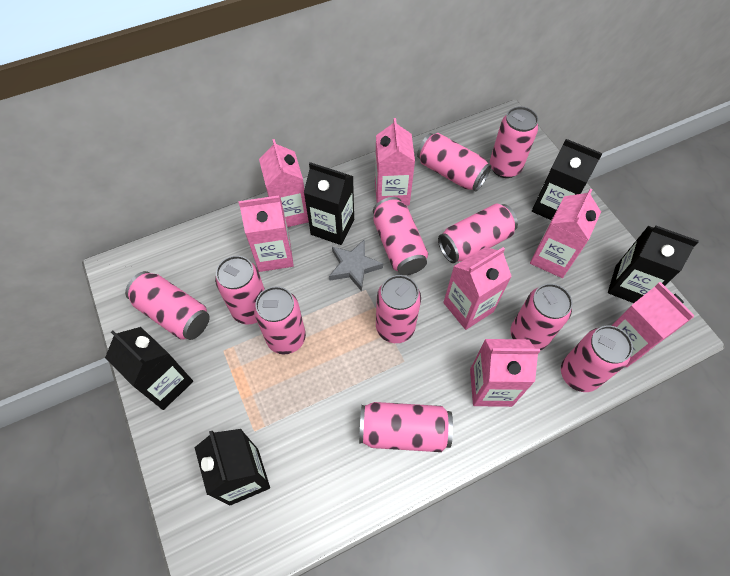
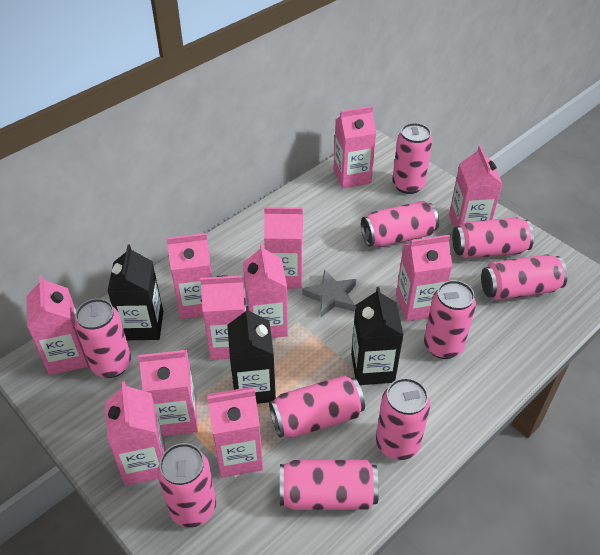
black carton: [105,327,193,410] [194,429,270,506] [304,162,354,245] [532,139,603,220] [608,226,699,303] = 5 -> [107,245,163,340] [227,306,276,404] [351,287,404,385] = 3
pink can: [125,271,210,340] [215,256,265,324] [254,286,306,354] [359,402,453,452] [373,197,428,275] [376,275,421,343] [417,133,491,192] [438,203,518,263] [490,106,538,178] [511,283,573,350] [561,326,633,392] = 11 -> [75,298,131,378] [157,443,216,528] [269,375,365,438] [280,460,379,510] [361,201,439,247] [376,378,430,460] [392,123,432,194] [424,280,476,359] [452,218,534,259] [481,254,568,301] = 10
pink carton: [238,196,294,272] [259,139,309,227] [375,118,415,206] [443,247,512,330] [470,339,540,407] [530,188,601,278] [611,282,695,367] = 7 -> [26,275,88,375] [105,381,165,485] [138,350,198,436] [166,233,212,319] [200,275,246,360] [207,387,263,478] [243,243,288,338] [264,207,303,289] [333,106,376,188] [396,235,452,321] [449,146,502,227] = 11

